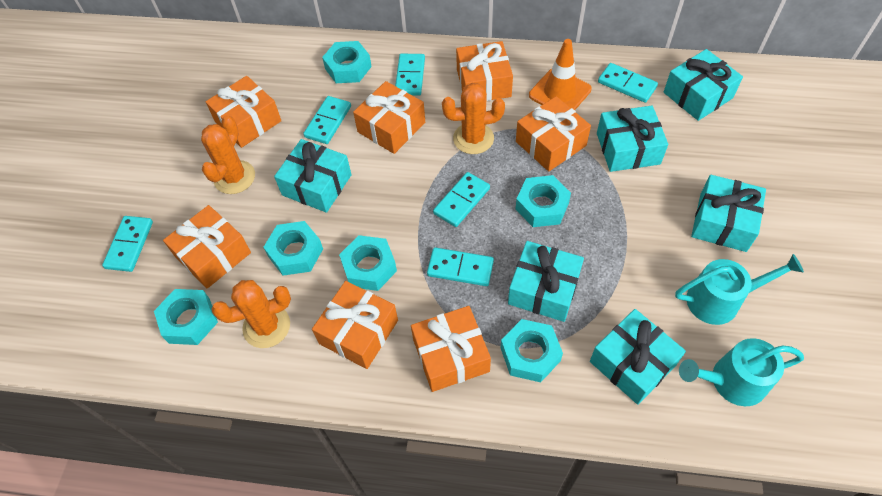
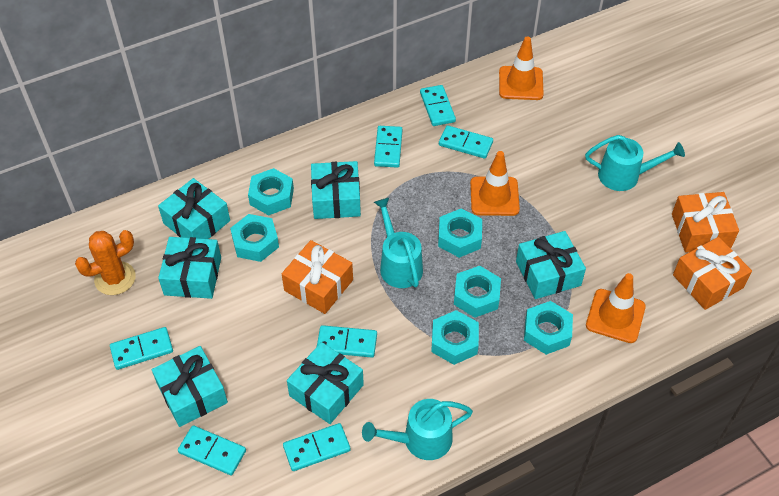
orange cactus: [201,115,255,194] [211,280,291,348] [442,83,505,154] = 3 -> [75,230,136,295] = 1
orange gift: [163,205,251,289] [206,76,281,148] [312,281,398,369] [353,81,425,154] [411,306,491,392] [456,41,513,101] [516,96,591,172] = 7 -> [282,240,353,314] [672,192,739,253] [673,237,752,310] = 3
orange traffic cone: [529,39,592,110] = 1 -> [470,151,520,216] [499,36,544,100] [586,273,646,343] = 3
turquoise domino: [102,216,153,272] [303,96,351,144] [395,54,425,96] [427,247,494,286] [433,172,490,227] [598,63,658,103] = 6 -> [110,327,173,370] [178,425,246,476] [283,423,351,471] [317,325,377,358] [374,126,403,168] [420,85,456,126] [439,125,493,159] = 7
turquoise watering can: [675,254,804,325] [679,338,804,406] = 2 -> [362,399,473,460] [374,198,423,288] [585,135,685,191] = 3

